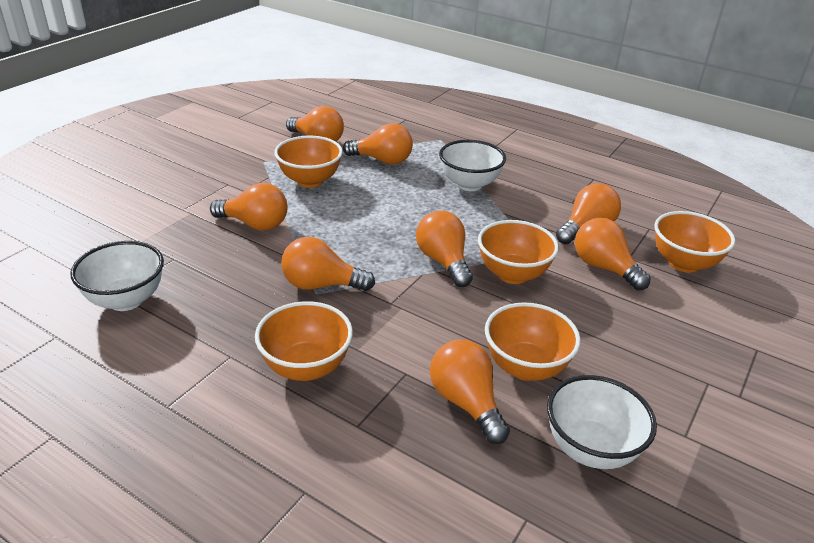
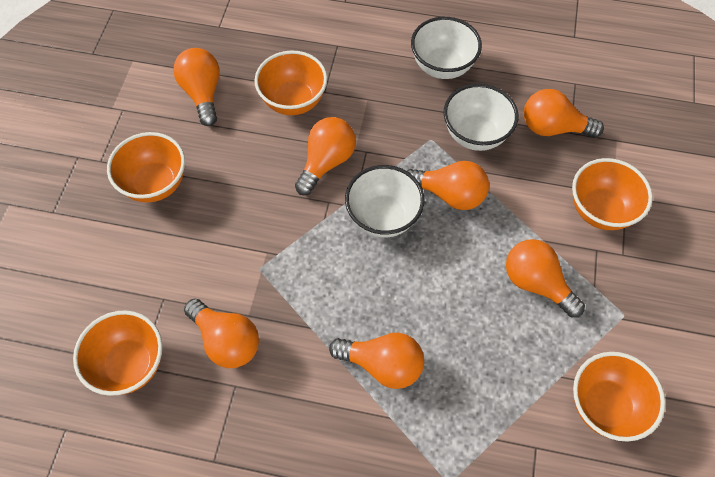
orange light bulb: [210,183,288,231] [281,237,375,291] [286,106,344,142] [343,123,413,165] [416,210,473,287] [430,340,510,444] [556,183,621,244] [575,218,651,290] = 8 -> [173,48,220,126] [184,299,259,368] [295,117,356,195] [329,333,424,389] [407,161,489,210] [506,239,585,317] [524,89,604,138] = 7

